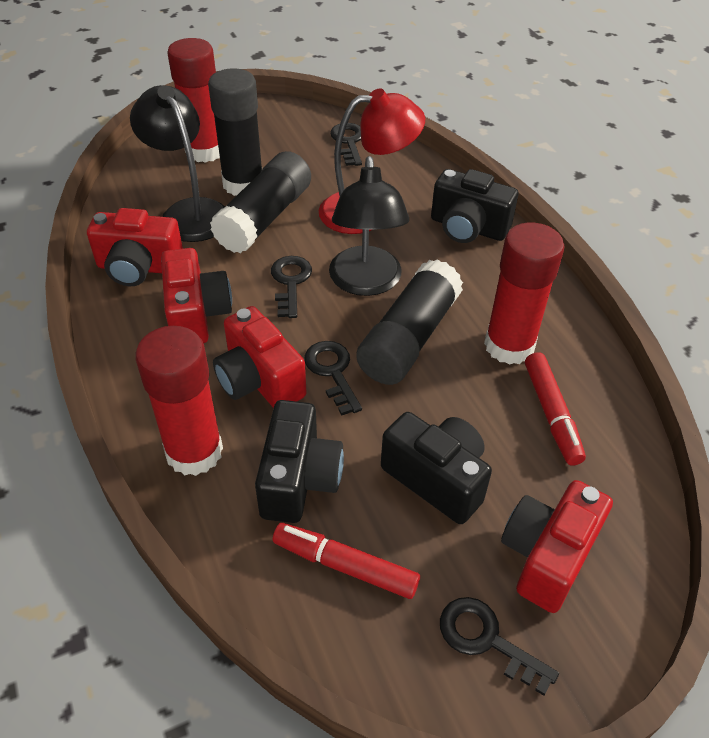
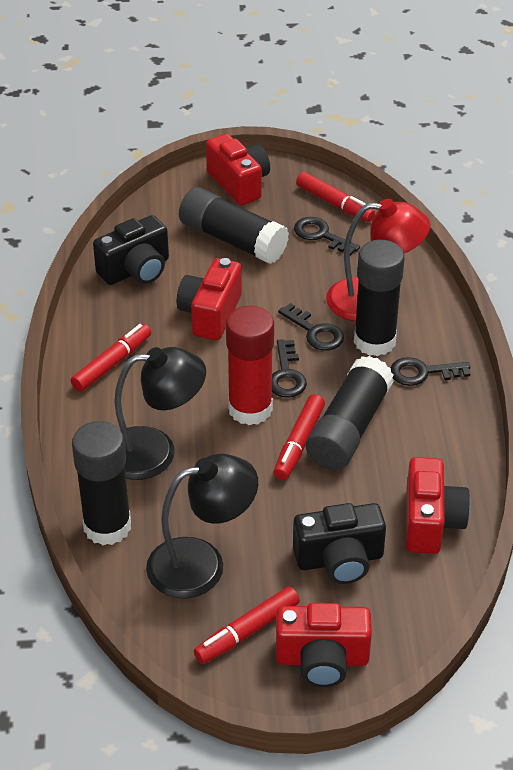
black camera: [255,400,344,523] [381,412,492,524] [431,169,518,243] = 3 -> [93,215,169,285] [293,503,386,584] = 2
black glue stick: [208,68,262,196] [210,151,311,253] [356,259,463,385] = 3 -> [72,421,131,545] [179,187,289,264] [306,356,394,470] [354,240,405,356] = 4
red glue stick: [136,326,223,476] [167,38,220,163] [484,222,565,365] = 3 -> [226,306,274,425] = 1
red marker: [273,523,420,599] [525,352,586,466] = 2 -> [71,324,151,392] [194,586,300,664] [273,394,325,480] [296,172,375,222] = 4

